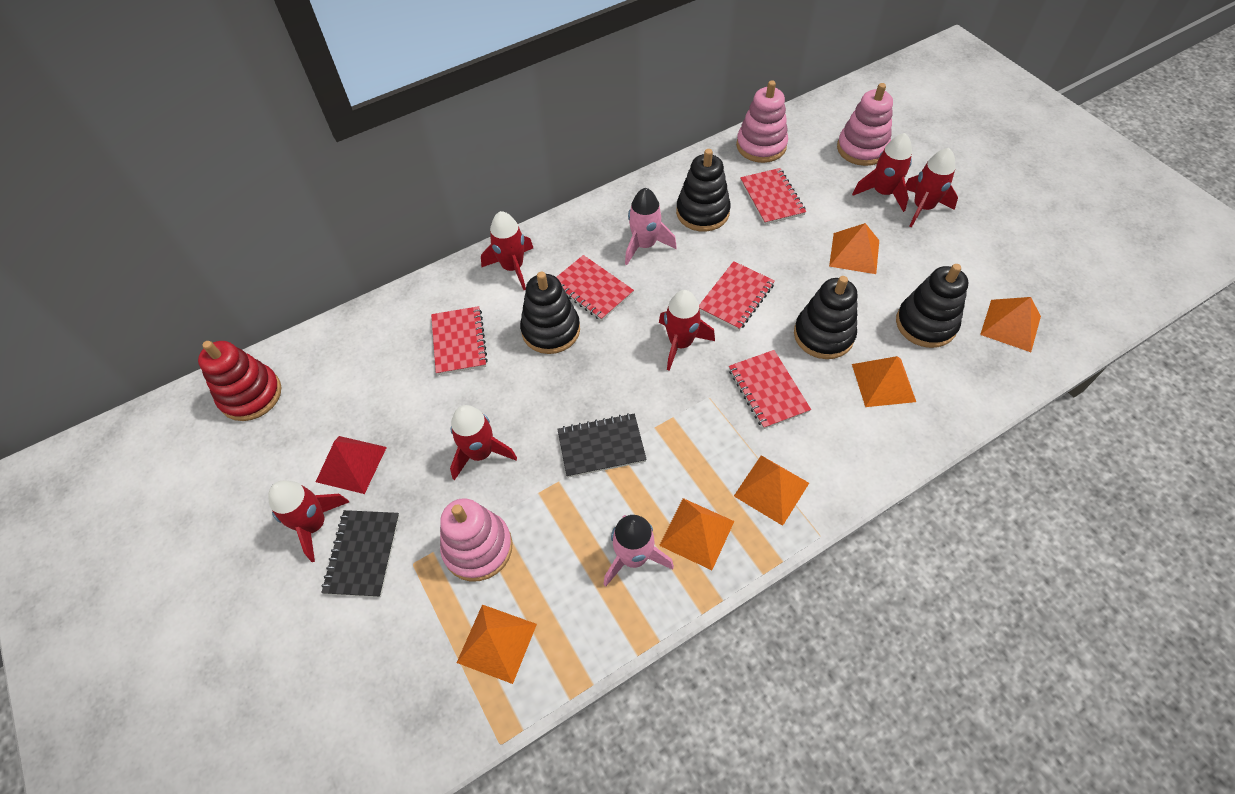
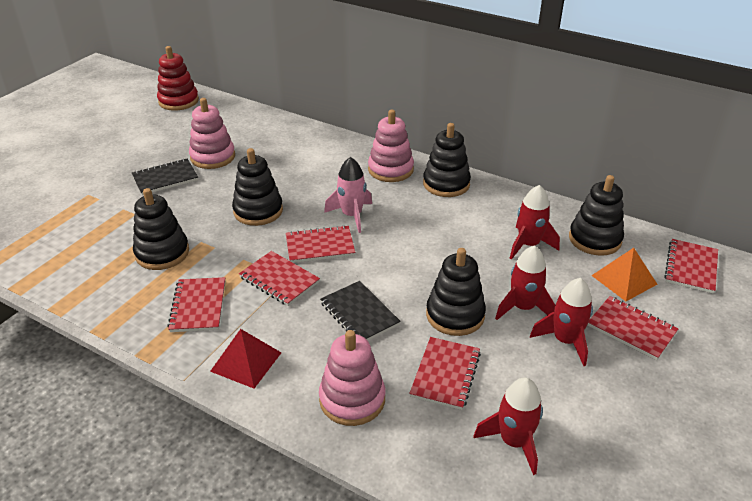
black stacking toy: [520,272,580,354] [676,149,731,232] [794,276,858,359] [896,264,968,348] = 4 -> [133,188,189,270] [232,148,283,226] [423,123,471,197] [426,248,486,336] [569,175,624,256] = 5
orange pyramid: [457,605,537,684] [659,498,734,570] [734,455,809,526] [829,223,879,274] [852,356,916,407] [980,297,1041,352] = 6 -> [591,248,657,301] = 1
pink rocket: [604,515,674,587] [625,188,677,265] = 2 -> [324,157,372,233] = 1
red notebook: [431,306,488,375] [556,255,634,321] [699,261,775,331] [729,350,811,429] [740,168,806,225] = 5 -> [167,277,225,332] [239,251,320,306] [286,225,355,263] [409,337,481,410] [587,296,679,360] [664,239,718,294] = 6
red rocket: [269,481,349,562] [450,405,517,480] [481,211,533,290] [659,290,715,371] [852,133,912,212] [906,148,958,227] = 6 -> [473,377,543,475] [495,245,555,320] [510,185,560,260] [530,278,593,366] = 4

